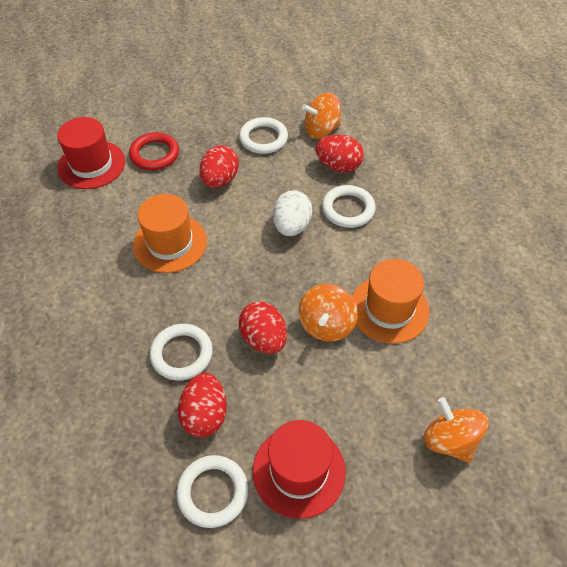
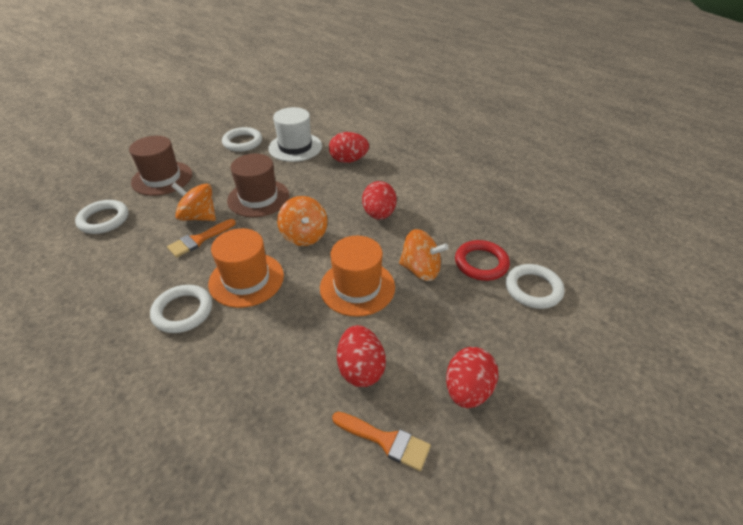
brown hat: none = 0 -> [129,136,192,196] [227,154,290,217] = 2
orange brush: none = 0 -> [167,219,236,258] [332,412,431,471] = 2
red hat: [57,117,125,189] [253,420,346,519] = 2 -> none = 0
white egg: [273,190,312,236] = 1 -> none = 0
white hat: none = 0 -> [268,107,322,162] = 1

